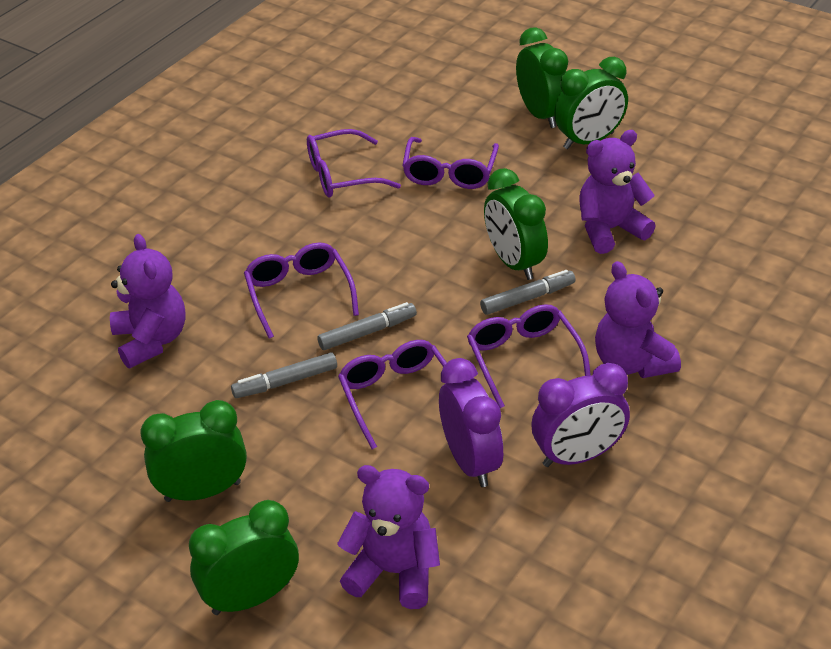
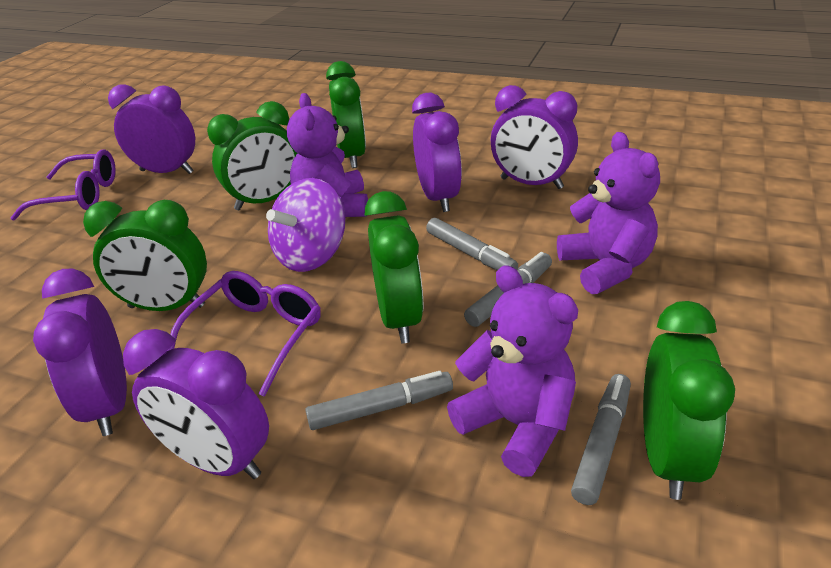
grey marker: [231,352,337,398] [317,302,417,350] [480,270,575,315] = 3 -> [305,371,453,430] [426,218,518,270] [464,252,552,327] [571,374,631,505] = 4
purple clock: [439,358,503,487] [531,363,630,467] = 2 -> [33,268,127,436] [108,84,195,174] [123,329,269,479] [412,93,462,212] [491,85,578,189] = 5
purple glasses: [244,242,359,339] [307,129,401,197] [338,340,447,449] [402,137,499,189] [467,304,591,408] = 5 -> [10,149,116,221] [169,271,321,397] = 2
purple spinning top: none = 0 -> [266,178,345,272] = 1
purple teddy bear: [110,234,186,368] [337,465,440,609] [579,130,656,254] [595,261,681,378] = 4 -> [287,93,368,217] [447,265,578,477] [557,132,660,294] = 3

